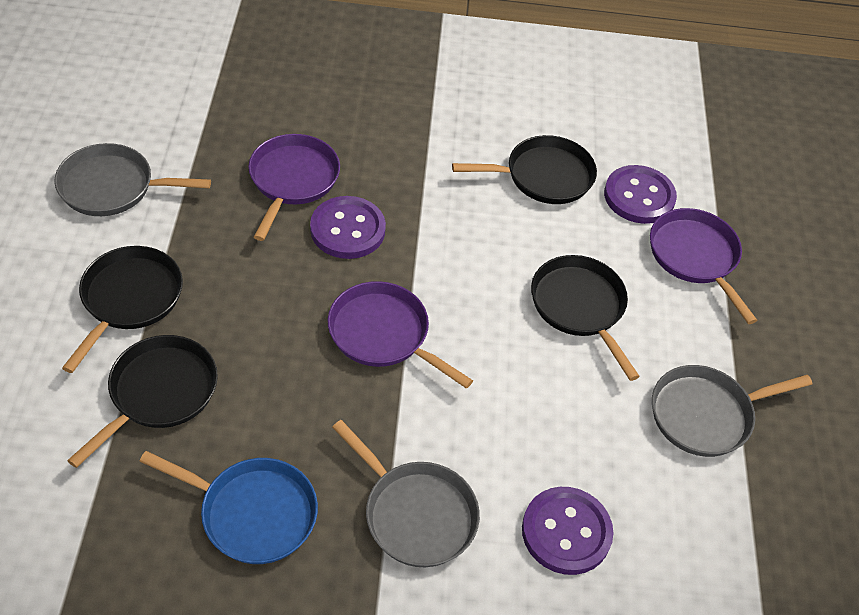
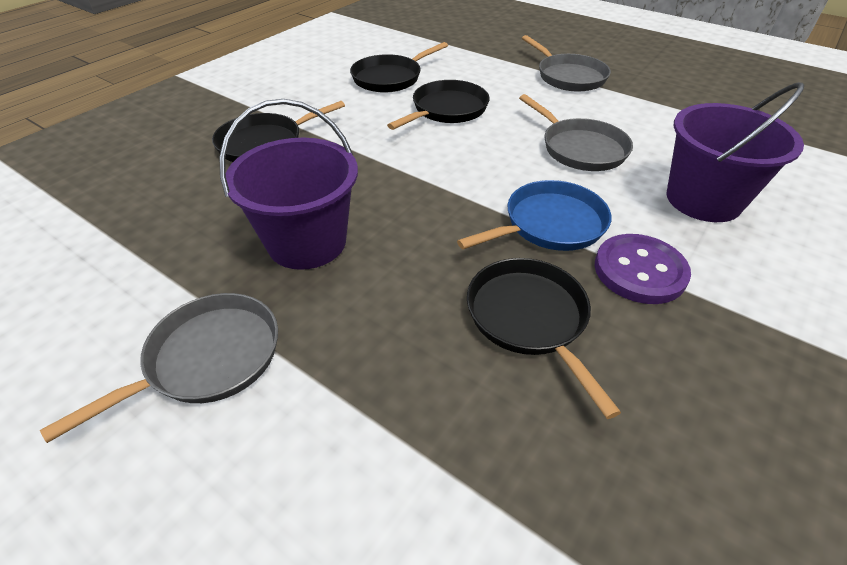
purple bucket: none = 0 -> [220,99,358,270] [667,82,804,222] = 2
purple button: [310,196,386,259] [522,487,614,575] [604,165,677,224] = 3 -> [595,234,691,304] = 1
purple pan: [249,134,340,241] [328,281,473,389] [650,208,758,324] = 3 -> none = 0

